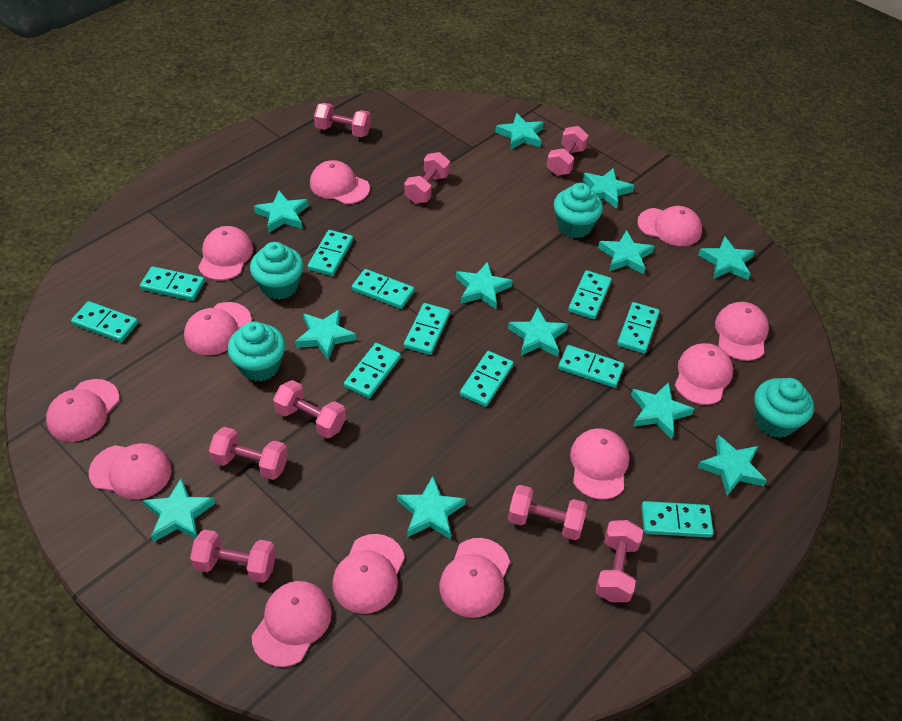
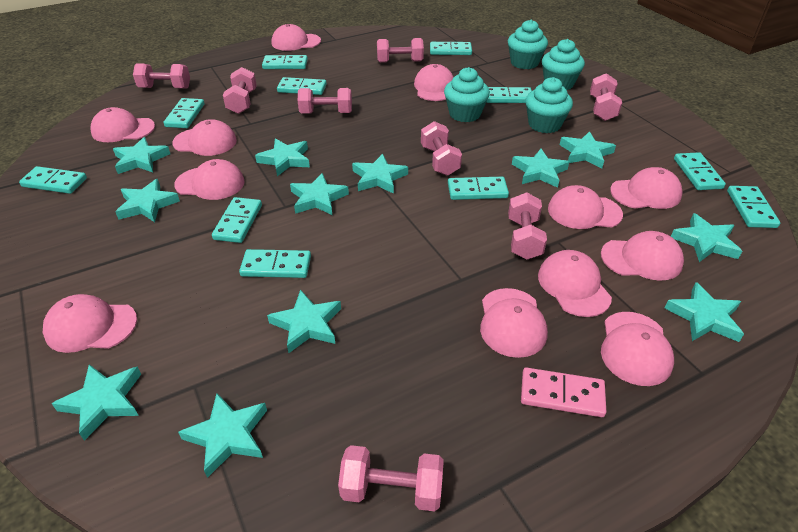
pink domino: none = 0 -> [521,367,606,417] = 1

